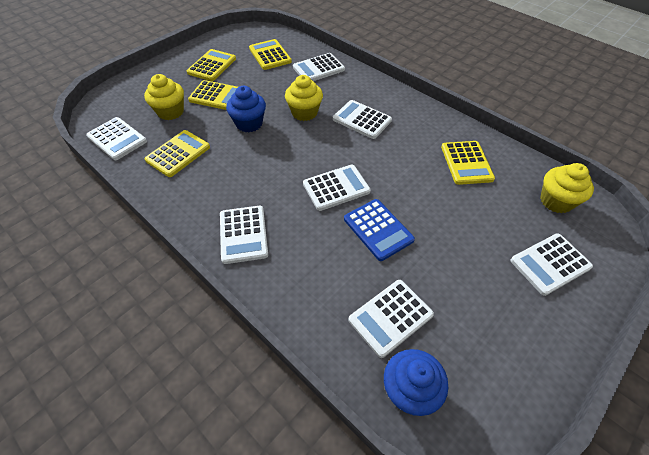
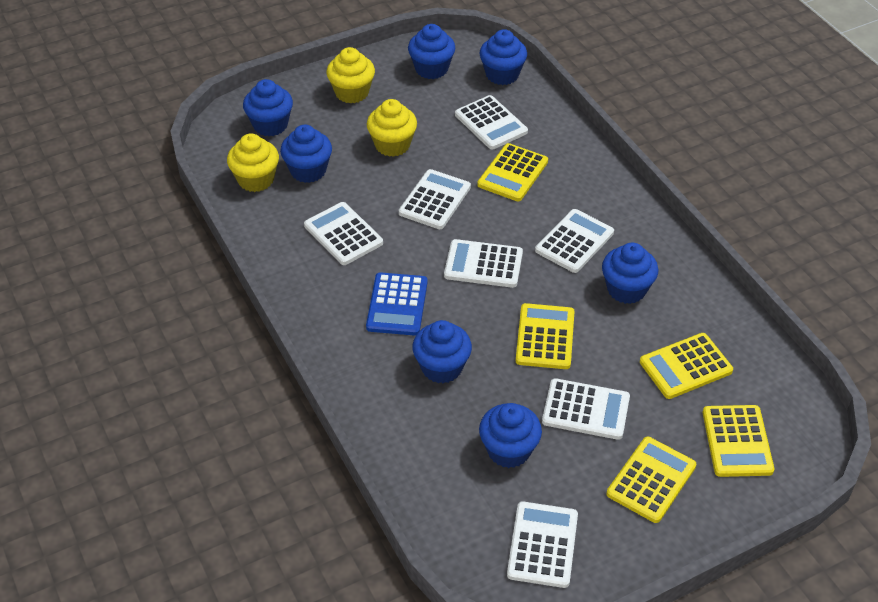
blue cupcake: [226,86,266,133] [384,349,448,416] = 2 -> [243,79,293,136] [280,125,332,183] [408,24,455,79] [412,320,472,383] [479,29,527,85] [479,403,542,468] [602,243,659,304] = 7

